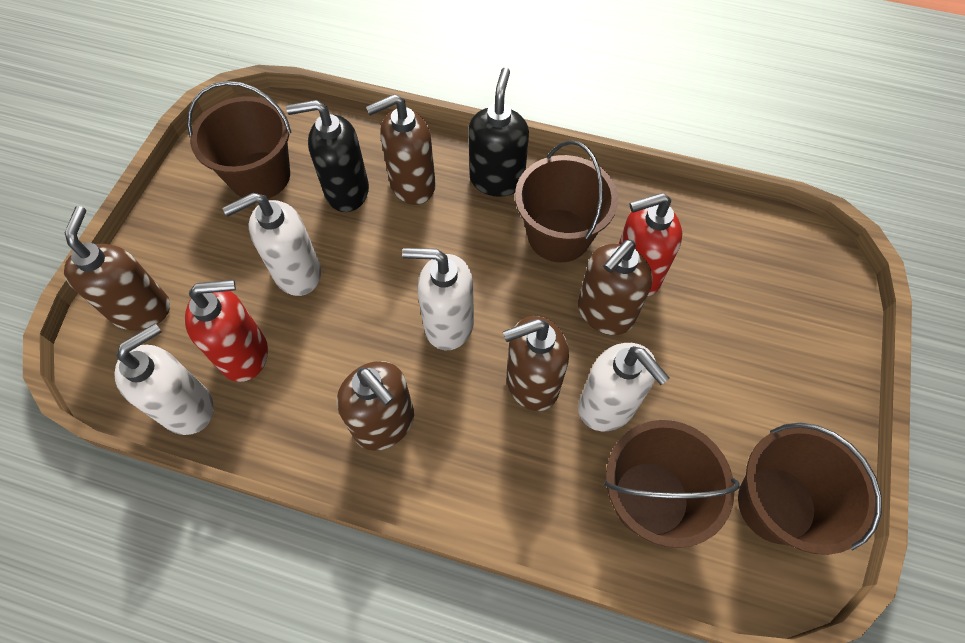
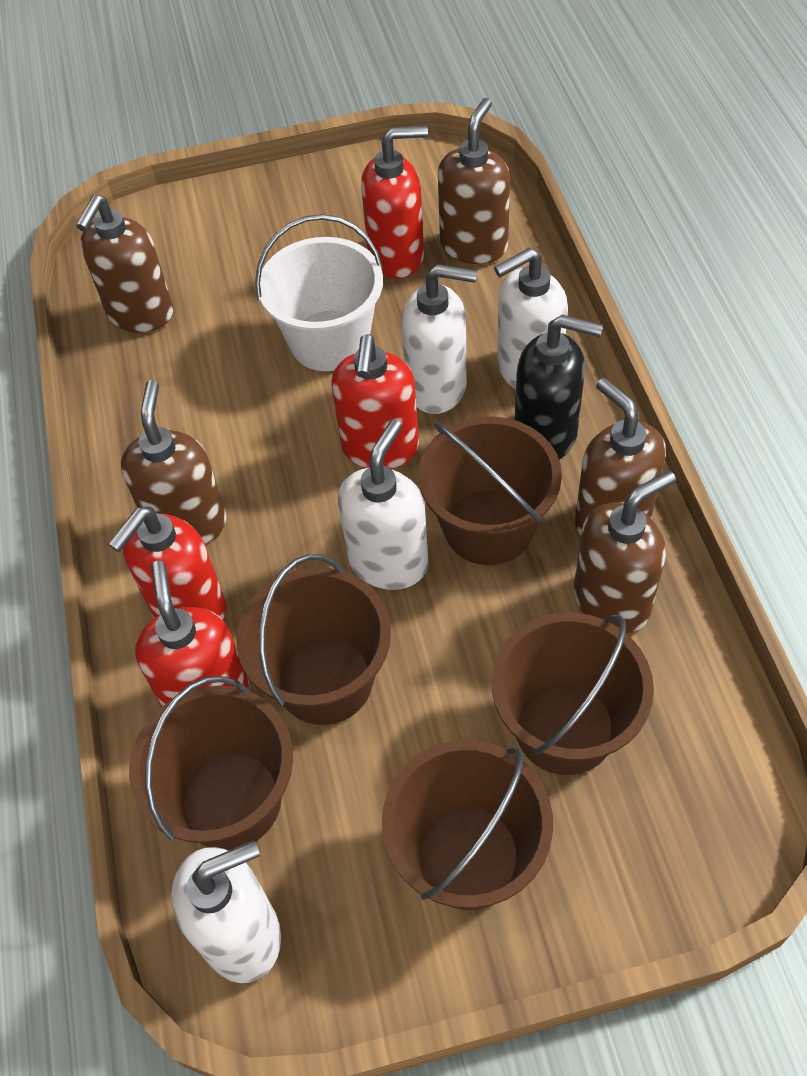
black soap dispenser: [286,100,369,212] [468,67,529,197] = 2 -> [515,315,603,460] = 1
brown bucket: [187,81,291,199] [515,140,618,262] [604,420,740,548] [738,423,882,555] = 4 -> [129,676,293,850] [236,554,391,725] [382,740,553,910] [418,416,562,565] [492,613,654,775] = 5
red soap dispenser: [185,280,268,382] [619,193,682,297] = 2 -> [108,506,226,620] [135,561,250,707] [331,334,419,469] [361,126,428,278] = 4
white bucket: none = 0 -> [255,214,383,371] = 1

